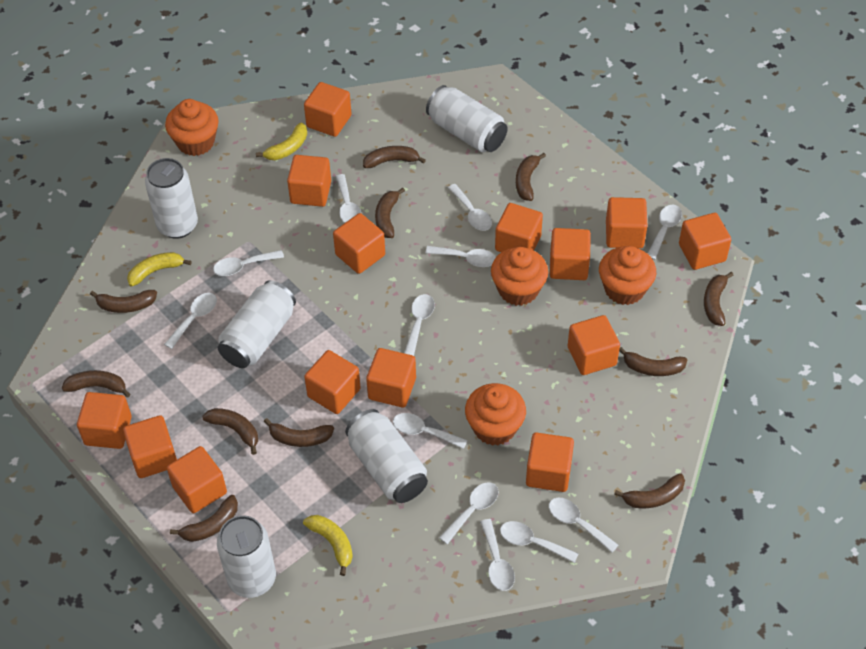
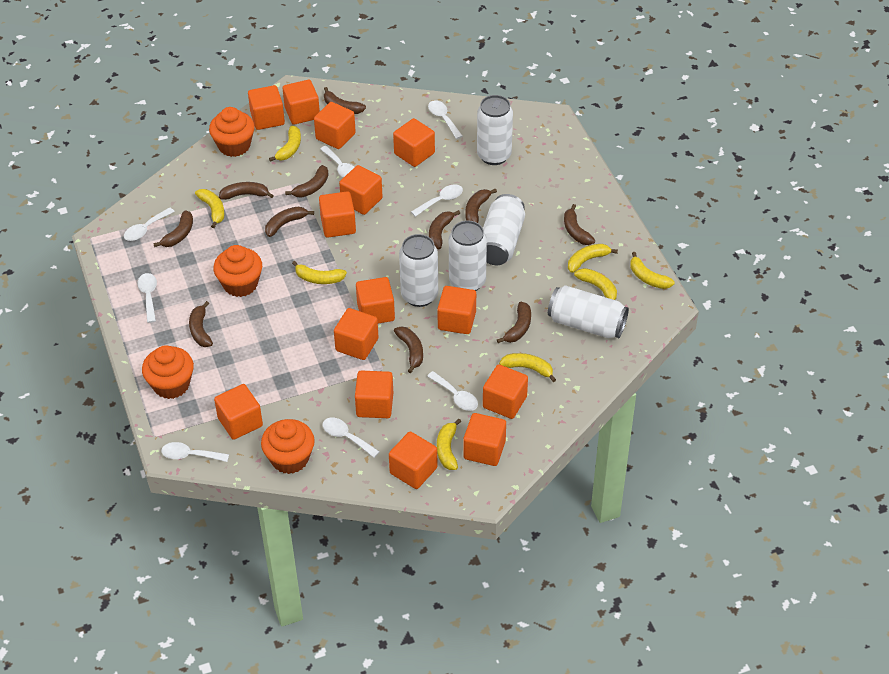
white spoon: [164,293,217,349] [213,250,284,276] [335,174,361,223] [393,413,468,449] [404,294,435,356] [425,246,496,267] [439,482,498,544] [448,184,492,231] [480,519,515,591] [500,521,578,563] [549,498,619,553] [647,205,682,260] = 12 -> [124,207,175,241] [137,273,157,323] [161,442,229,462] [320,146,354,178] [322,418,380,458] [411,184,463,217] [427,371,478,411] [428,100,462,139] = 8
yellow banana: [127,252,191,286] [256,122,307,160] [303,515,353,576] = 3 -> [195,189,225,228] [269,126,301,162] [292,261,347,284] [437,419,461,470] [499,353,556,382] [568,244,618,273] [574,268,617,300] [630,252,675,289] = 8

